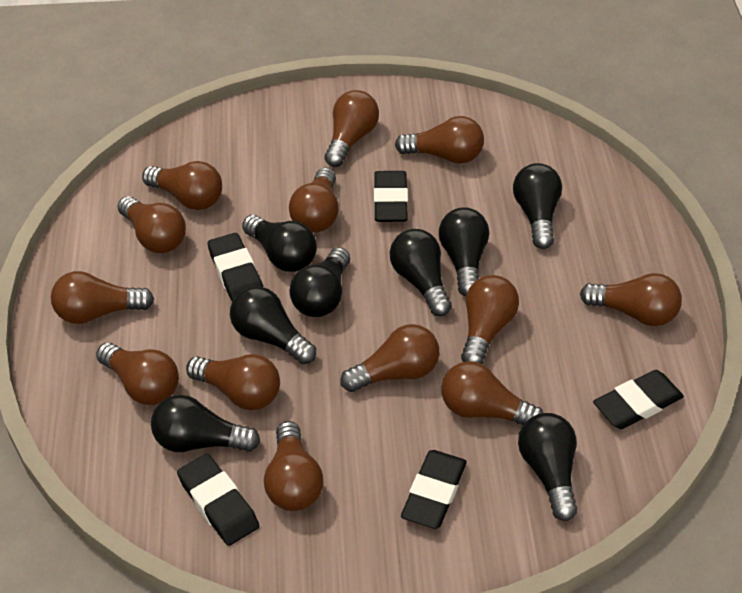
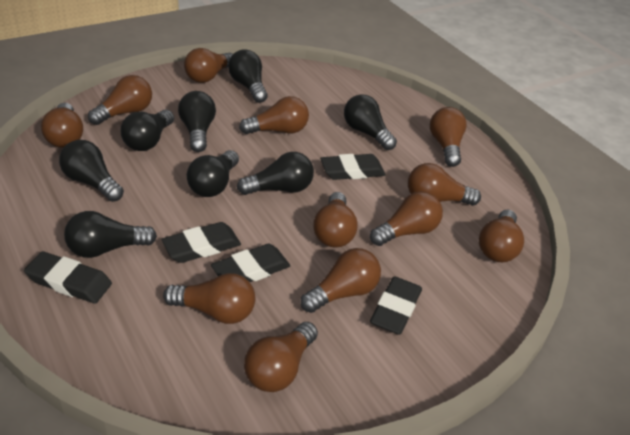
brown light bulb: [51,271,154,324] [96,343,179,405] [118,196,186,253] [142,161,222,210] [186,354,280,410] [264,421,323,511] [289,168,339,233] [324,90,379,167] [340,324,439,392] [395,116,484,164] [442,361,543,425] [461,275,519,364] [580,273,682,326] = 13 -> [41,103,83,148] [88,75,152,125] [163,273,255,324] [184,48,233,83] [239,96,309,134] [244,322,318,392] [300,248,381,313] [313,192,358,247] [370,191,443,246] [408,163,481,206] [430,107,467,167] [479,210,524,262] = 12

